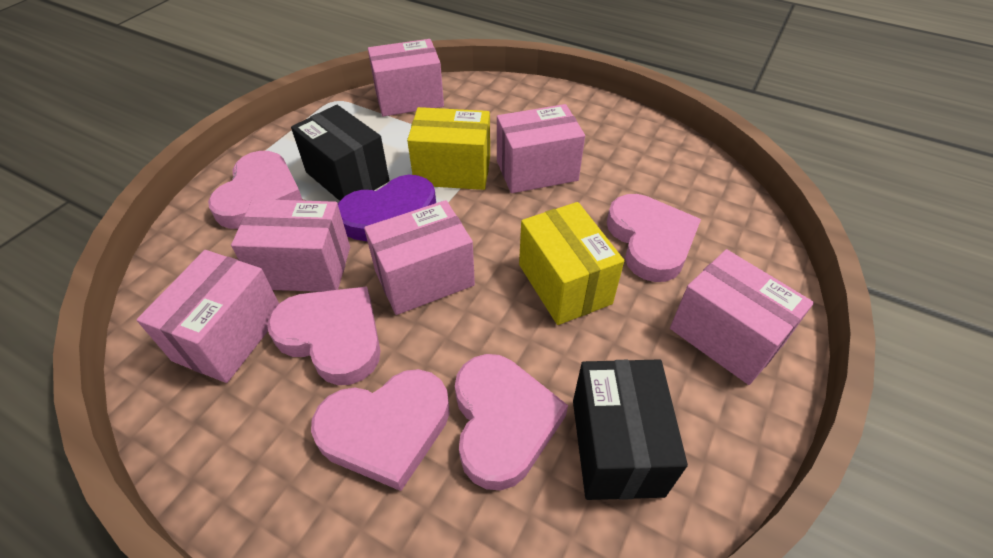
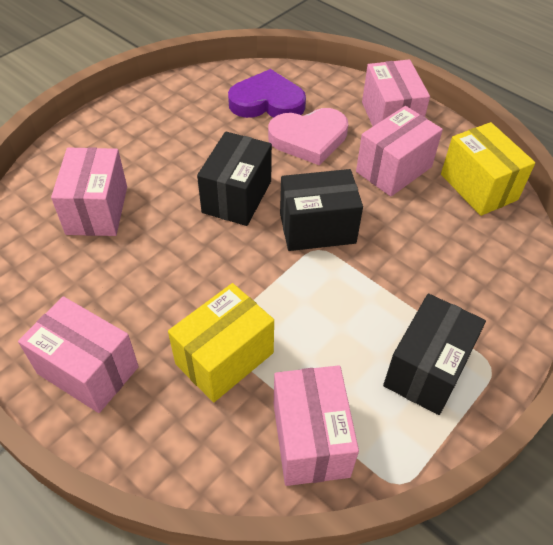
black box: [291,105,389,201] [573,359,688,500] = 2 -> [197,131,272,226] [280,169,363,251] [383,294,486,415] = 3
pink box: [137,250,279,383] [231,199,350,292] [364,200,475,315] [368,39,444,117] [497,104,585,193] [670,249,814,385] = 6 -> [18,296,139,413] [51,147,127,236] [274,365,359,486] [356,106,443,197] [362,59,430,126] = 5
pink heart: [208,151,303,229] [267,286,380,385] [311,369,450,491] [455,354,568,490] [607,194,701,282] = 5 -> [268,108,348,165] = 1

